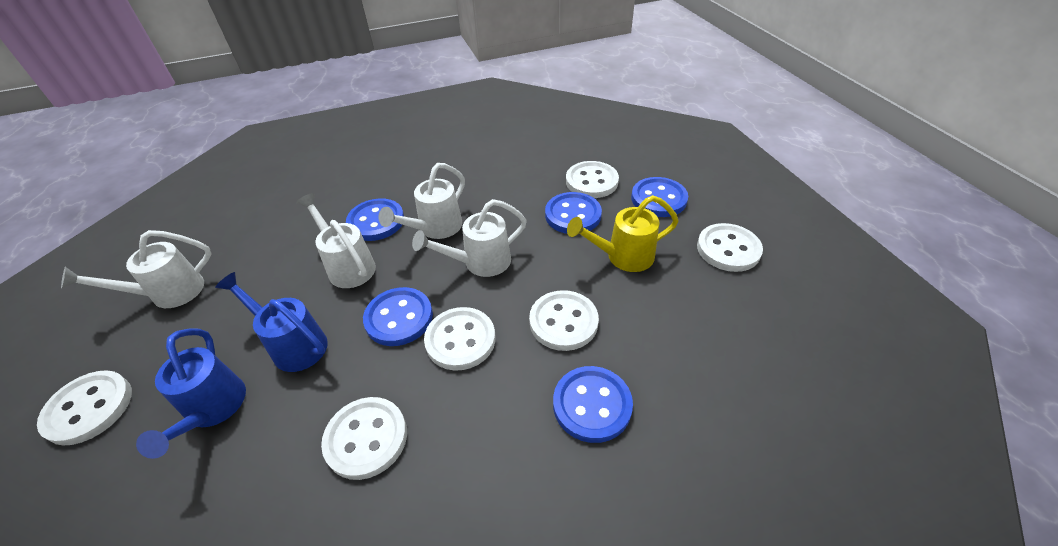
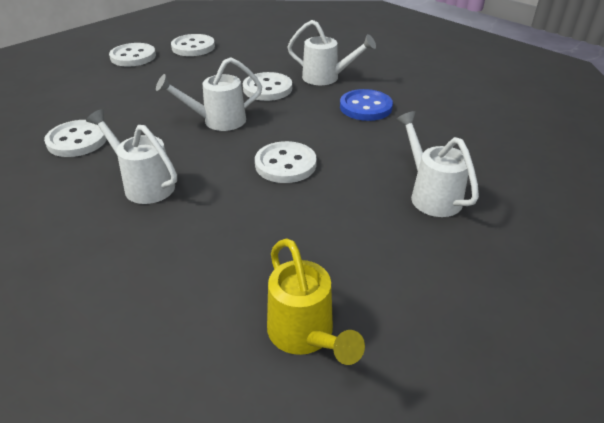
blue button: [346,198,404,241] [363,287,433,346] [545,192,602,234] [553,366,633,443] [631,177,688,217] = 5 -> [340,89,393,121] = 1
blue watering can: [136,329,246,459] [215,272,328,372] = 2 -> none = 0
white button: [37,370,132,446] [321,397,407,480] [424,307,495,371] [529,290,599,351] [566,161,619,198] [697,223,763,272] = 6 -> [44,120,107,157] [109,43,156,67] [171,34,215,56] [243,72,292,101] [255,141,317,183] = 5

